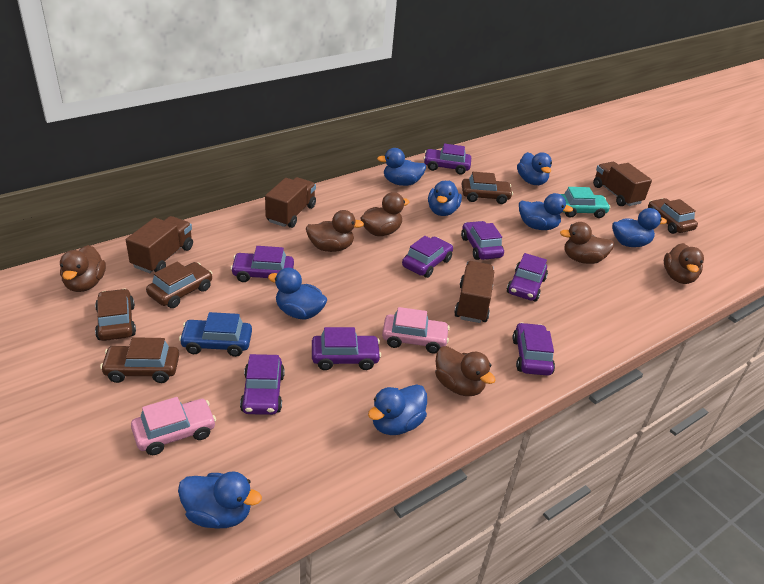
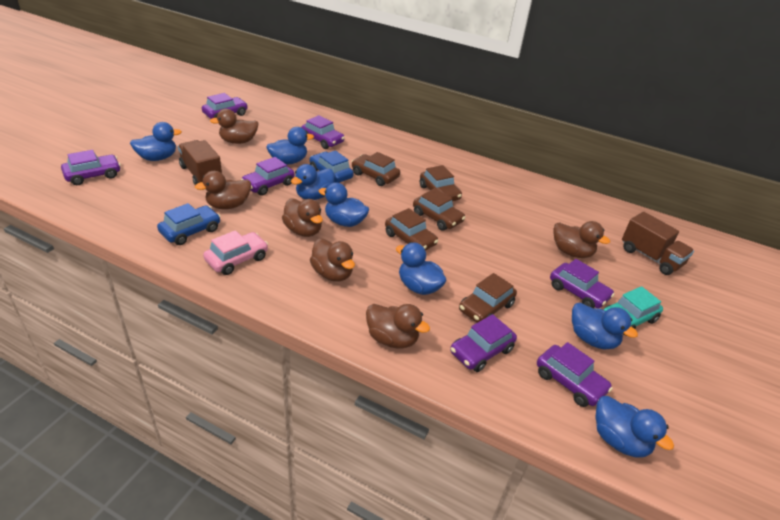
blue car: [179,312,252,357] = 1 -> [157,203,220,245] [310,150,354,183] = 2
blue duck: [178,471,262,528] [268,268,327,320] [368,384,427,435] [377,148,426,186] [428,180,462,216] [517,152,552,185] [519,193,573,230] [612,208,667,247] = 8 -> [130,122,182,161] [266,127,314,165] [291,164,335,200] [318,182,369,227] [396,242,447,295] [572,302,638,349] [595,396,674,458] = 7
brown truck: [126,216,193,273] [265,177,316,228] [454,261,494,323] [593,162,652,206] = 4 -> [178,140,222,185] [622,212,694,275] = 2
pink car: [131,397,216,455] [382,307,450,353] = 2 -> [203,230,268,275] = 1
purple car: [230,246,294,282] [240,354,285,415] [312,327,381,370] [402,236,453,278] [424,143,471,175] [461,221,504,260] [507,253,548,301] [512,323,555,376] = 8 -> [61,150,121,185] [202,93,248,119] [241,157,295,196] [301,115,345,149] [450,314,517,372] [537,342,613,407] [550,259,615,309] = 7

